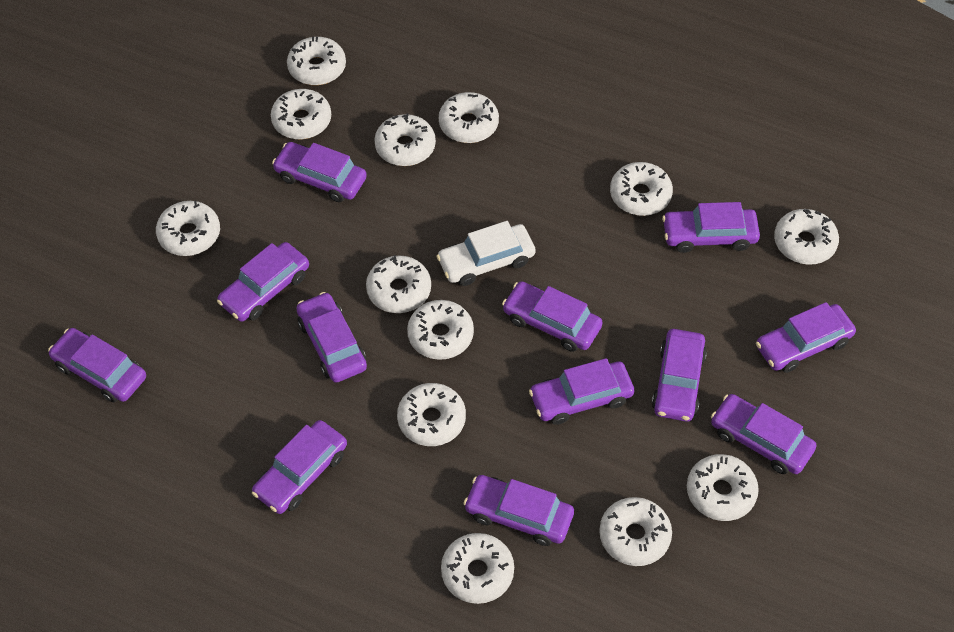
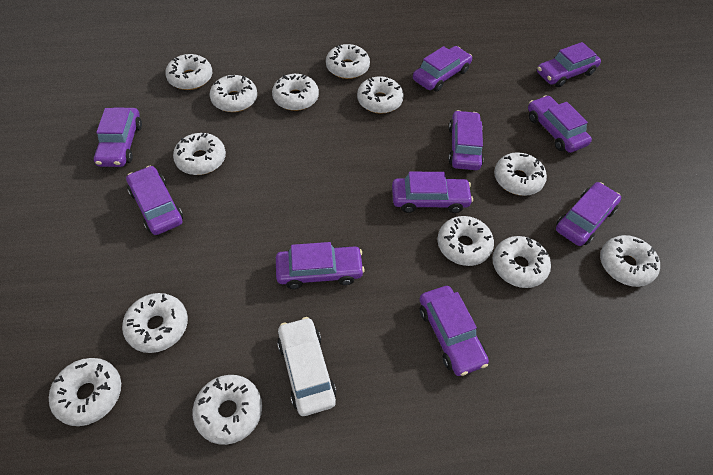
purple car: [48,328,146,402] [217,242,309,322] [252,420,347,514] [272,142,367,202] [296,292,367,383] [463,475,574,546] [502,281,603,352] [529,358,634,425] [652,329,707,422] [662,202,760,253] [711,394,816,474] [756,302,856,373] = 12 -> [94,107,142,167] [126,166,183,235] [276,242,365,289] [392,172,473,213] [413,46,472,92] [420,286,489,376] [448,110,484,170] [528,95,592,153] [537,42,601,87] [556,182,621,246] = 10

